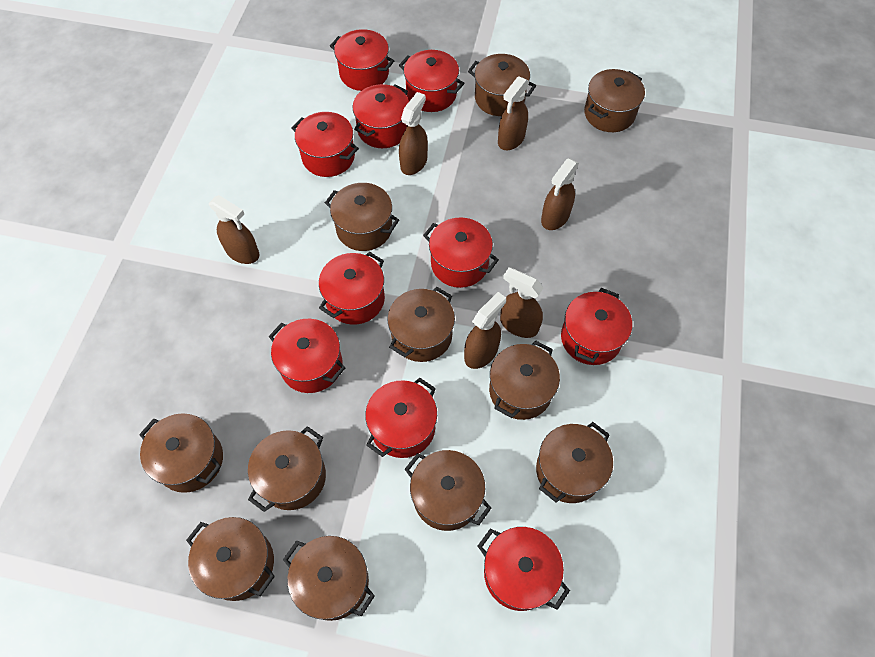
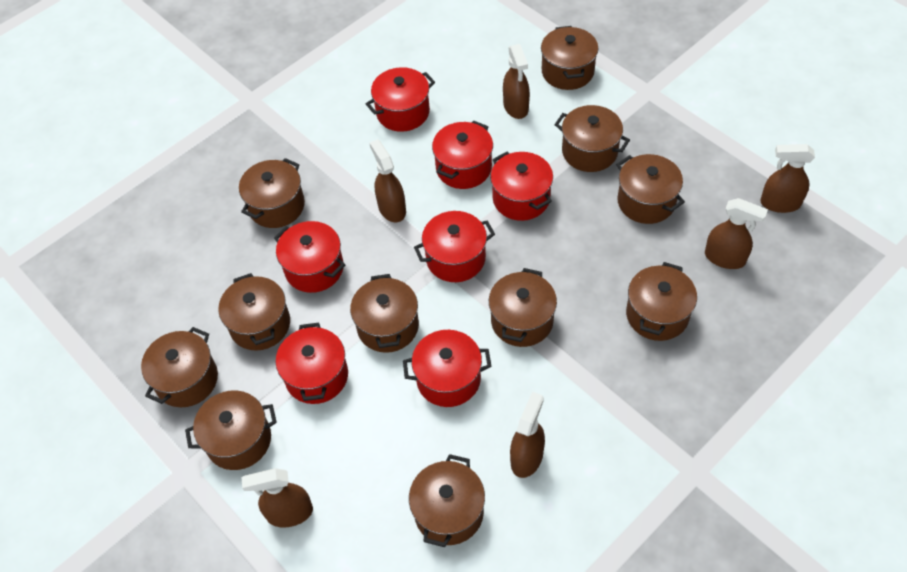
red pot: [269,319,345,393] [291,112,359,177] [319,252,385,325] [330,29,395,91] [352,84,409,148] [365,378,437,458] [399,50,464,112] [423,217,499,288] [478,527,570,611] [561,288,632,365] = 10 -> [274,221,345,293] [276,322,348,404] [366,67,435,132] [403,330,491,407] [414,211,495,282] [432,120,493,189] [490,152,553,221] = 7

